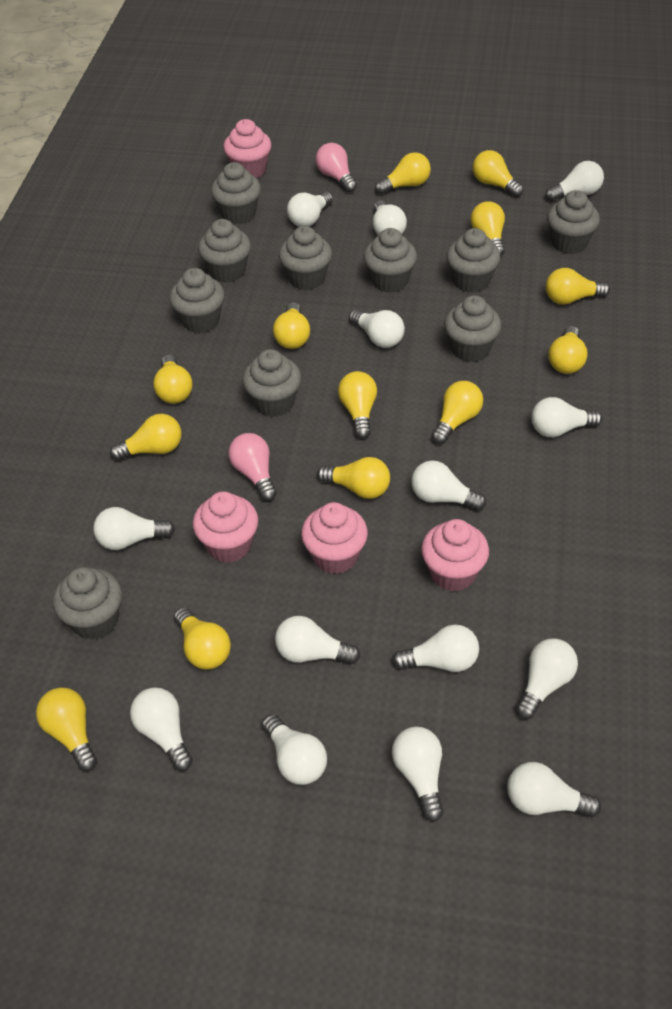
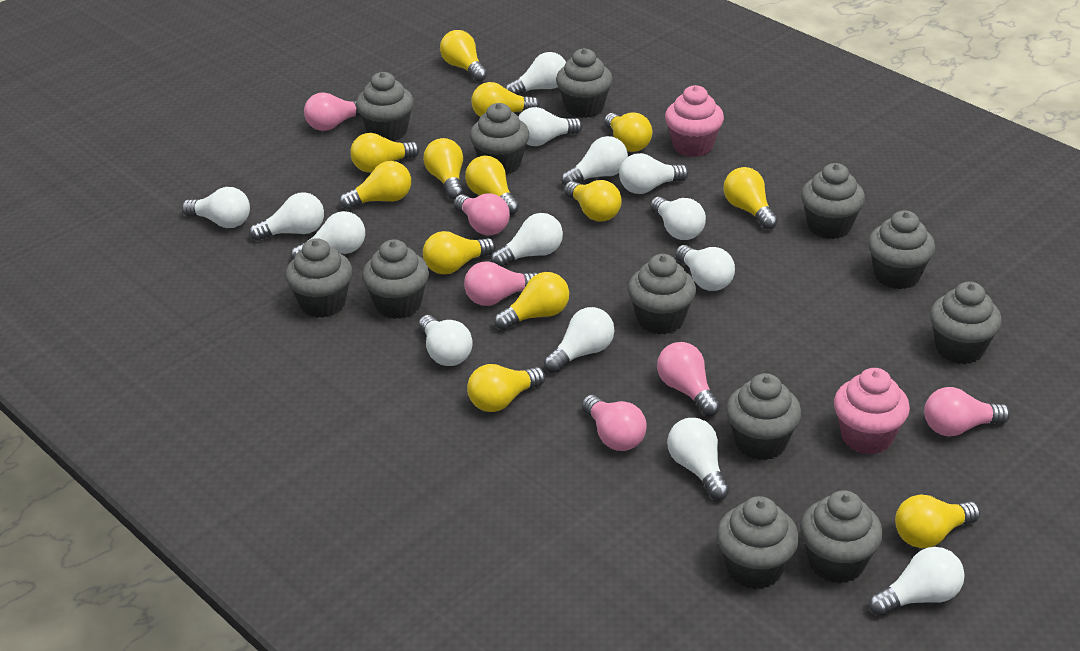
grey cupcake: [53,567,122,640] [169,268,225,333] [198,219,251,283] [211,162,261,224] [242,349,301,417] [279,226,332,290] [364,228,417,293] [444,295,501,362] [446,228,500,293] [547,190,600,254] = 10 -> [285,238,353,318] [356,72,414,141] [362,239,429,319] [470,103,529,174] [556,48,613,118] [628,254,696,334] [717,496,799,589] [726,373,802,460] [800,490,883,583] [801,163,865,239] [868,210,935,289] [930,282,1002,364] = 12
pink cupcake: [193,491,258,563] [223,119,272,178] [301,502,368,574] [421,519,489,592] = 4 -> [665,85,724,157] [834,368,910,455] = 2
pink light bulb: [228,433,277,501] [316,143,357,192] = 2 -> [304,92,361,131] [454,194,510,235] [464,261,538,306] [582,395,646,451] [657,342,720,416] [924,387,1010,436] = 6

